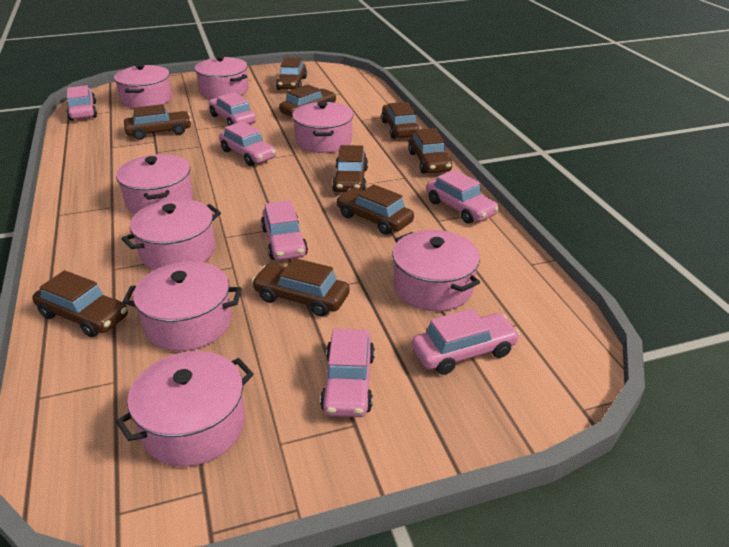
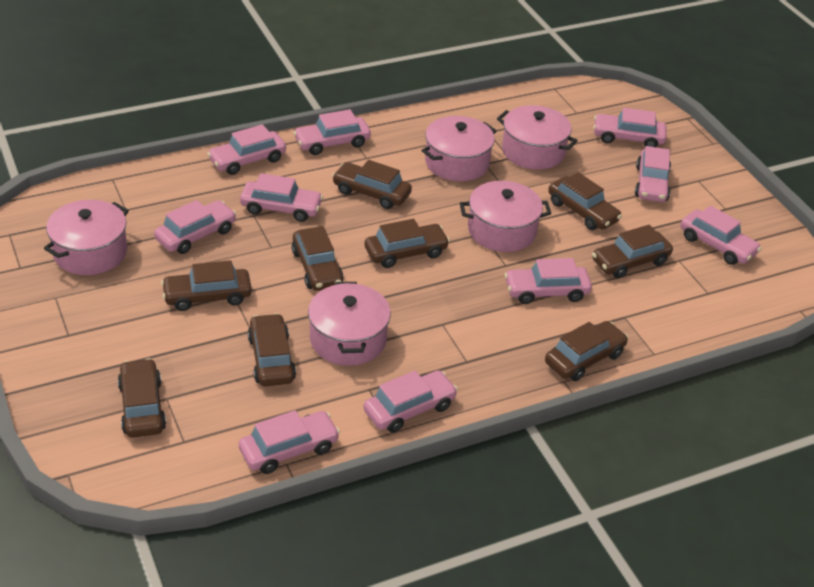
pink car: [67,85,97,121] [208,92,256,126] [219,121,276,166] [261,200,308,260] [320,329,375,417] [412,308,520,375] [426,170,499,224] = 7 -> [154,200,237,254] [207,124,286,175] [239,410,340,474] [240,173,323,222] [293,109,371,155] [363,370,458,433] [505,258,592,304] [593,108,667,147] [635,146,671,202] [680,205,761,265] = 10
pink pot: [114,64,172,108] [116,154,193,214] [116,351,254,467] [122,199,221,270] [123,261,242,351] [194,55,249,99] [292,101,354,153] [392,230,480,311] = 8 -> [44,200,129,275] [308,282,391,366] [421,116,497,181] [460,181,551,252] [497,105,578,170] = 5

